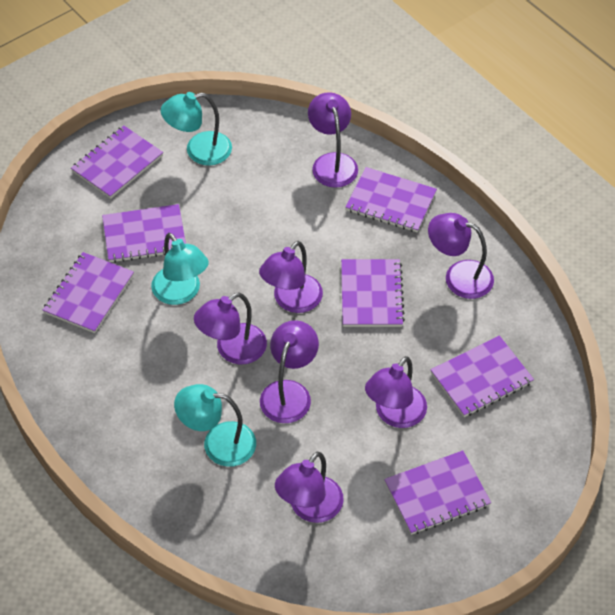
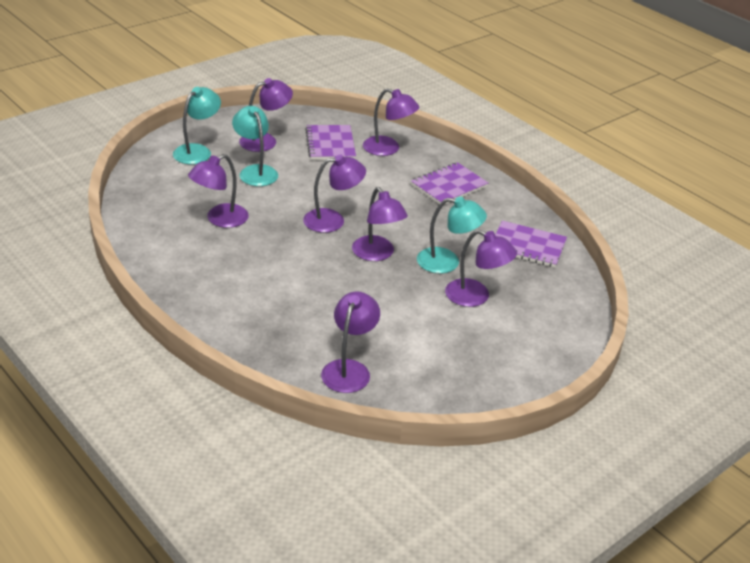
purple notebook: [43,252,134,333] [71,126,163,199] [102,204,186,263] [341,259,405,327] [346,167,437,232] [384,450,491,535] [431,335,534,417] = 7 -> [305,125,356,160] [411,162,489,205] [495,221,567,267] = 3

